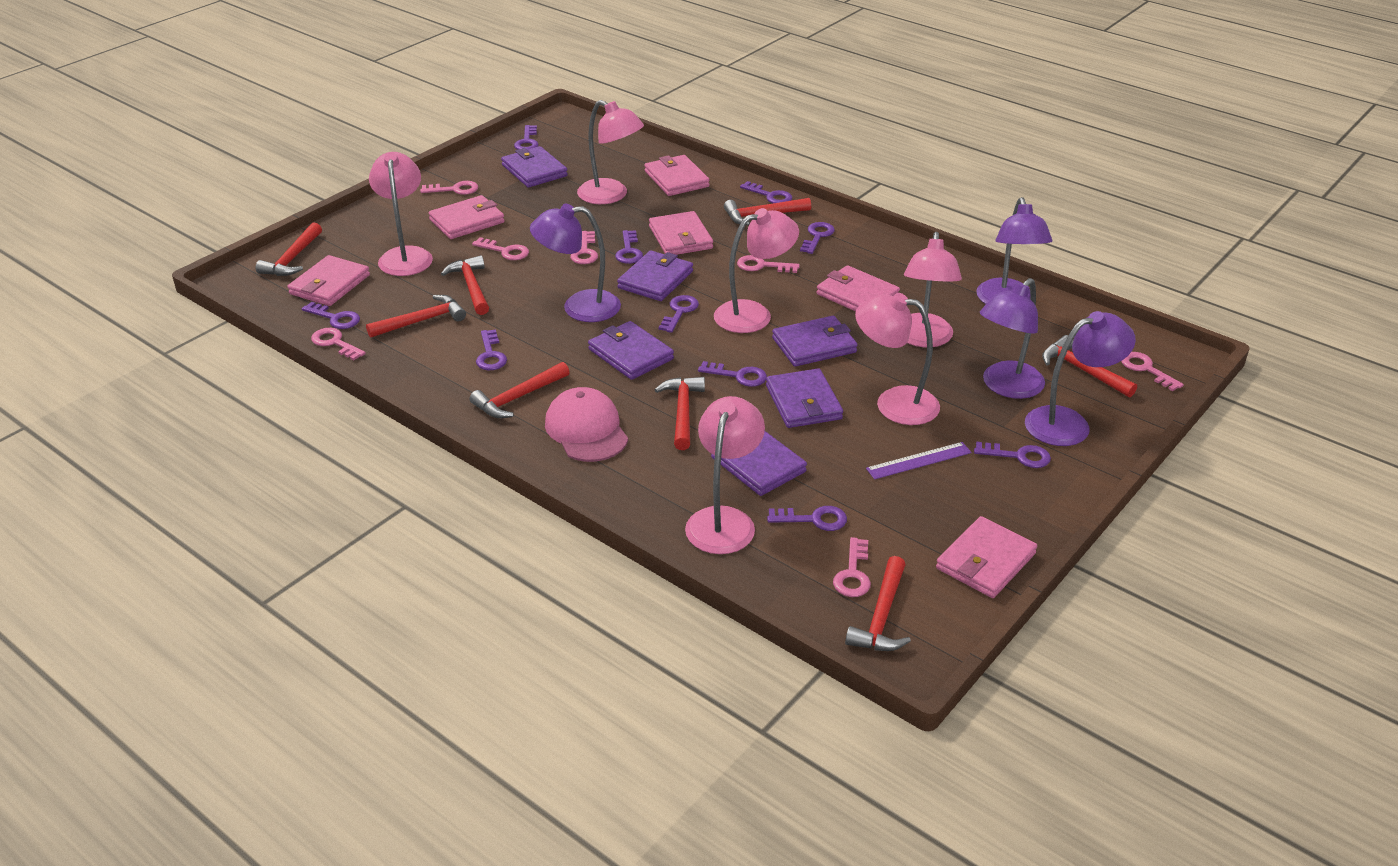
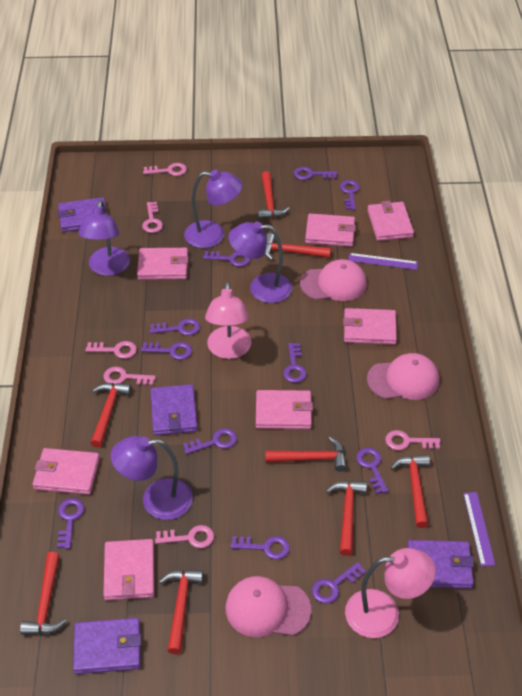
pink cap: [545,387,628,462] = 1 -> [226,576,312,637] [300,259,367,301] [367,353,439,400] = 3
pink key: [311,328,366,360] [420,181,478,195] [472,237,529,260] [570,231,598,264] [737,255,800,273] [833,537,871,597] [1121,352,1184,391] = 7 -> [85,341,137,359] [103,367,156,386] [142,202,163,233] [143,163,187,176] [155,525,214,548] [385,430,441,450] = 6
pink lamp: [369,152,433,276] [577,100,644,204] [685,396,765,554] [714,208,799,333] [855,293,940,425] [904,232,962,347] = 6 -> [205,281,251,359] [345,548,436,638] = 2
pink wallet: [288,255,370,306] [429,195,505,239] [644,155,709,196] [649,211,713,255] [817,265,900,311] [936,516,1037,598] = 6 -> [33,448,100,495] [103,539,154,601] [137,248,189,280] [256,390,313,429] [305,214,356,247] [343,308,397,345] [368,201,414,241] = 7
purple key: [302,302,360,329] [476,329,507,370] [514,125,539,150] [615,230,643,264] [659,295,699,333] [698,361,767,387] [740,181,792,203] [767,506,847,531] [800,222,835,254] [974,441,1051,468] = 10 -> [57,498,84,549] [141,342,192,360] [150,318,200,336] [183,428,237,454] [203,251,251,267] [230,536,290,560] [283,343,307,383] [294,167,338,180] [312,562,366,603] [340,180,360,210] [356,447,388,494] = 11
purple ruler: [866,442,972,480] = 1 -> [348,253,418,270] [463,492,495,566] = 2
purple wallet: [501,146,568,187] [588,321,674,380] [617,250,693,301] [711,431,807,496] [766,368,843,428] [772,316,858,367] = 6 -> [58,197,107,232] [73,618,141,674] [150,384,198,435] [407,540,474,589] = 4

